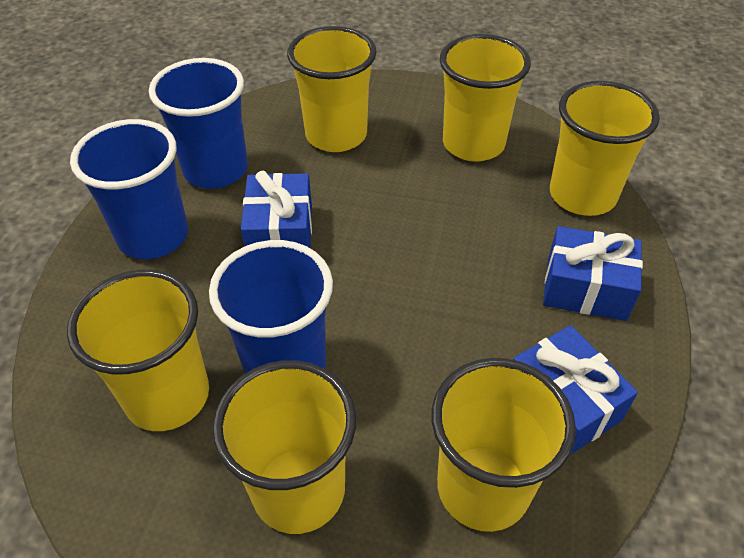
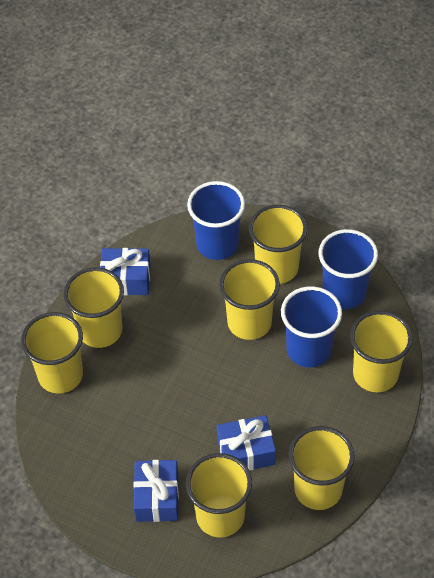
yellow cup: [67,270,209,431] [212,360,356,534] [287,26,377,152] [432,358,576,532] [440,34,531,162] [550,81,660,216] = 6 -> [21,312,83,394] [64,267,124,348] [186,453,252,538] [219,259,280,340] [249,205,307,284] [289,426,355,510] [350,310,413,392] = 7

